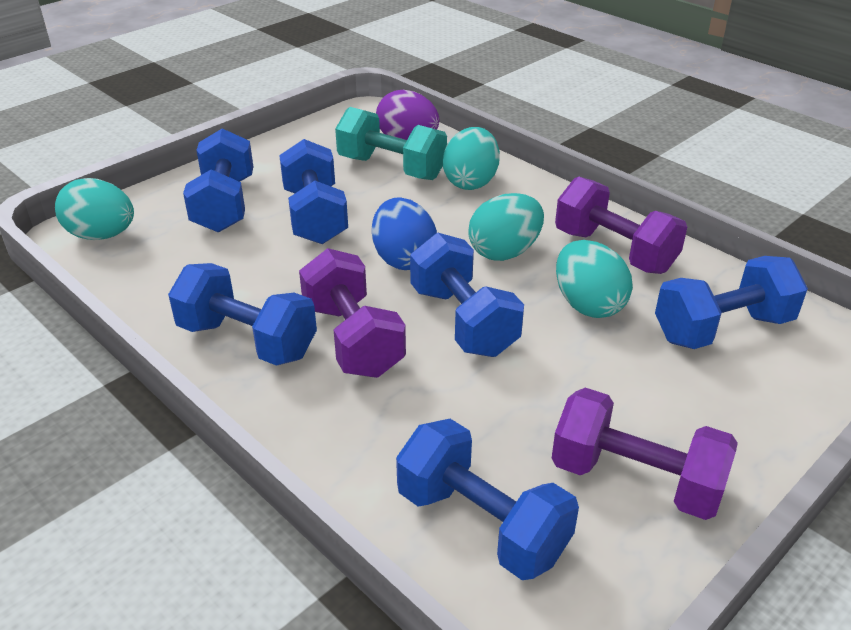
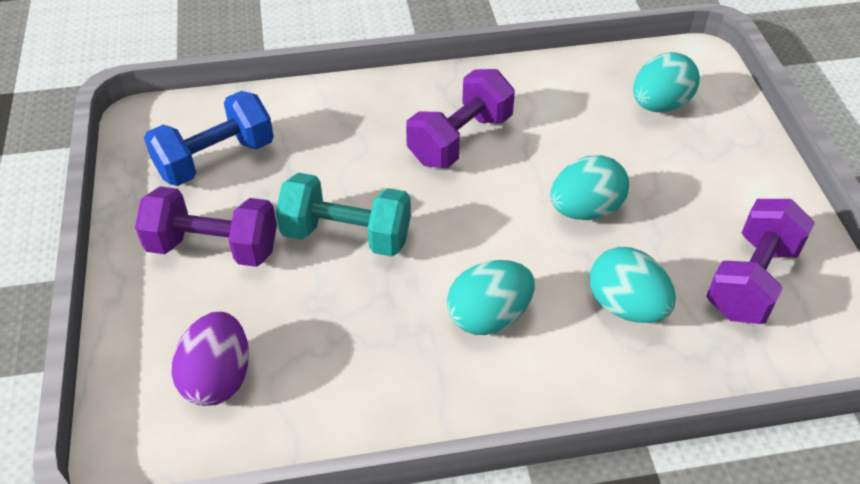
blue dumbbell: [168,263,317,366] [183,128,253,233] [279,139,348,244] [396,419,579,580] [410,233,524,357] [655,256,808,349] = 6 -> [144,91,274,186] = 1
blue egg: [372,197,437,270] = 1 -> none = 0

